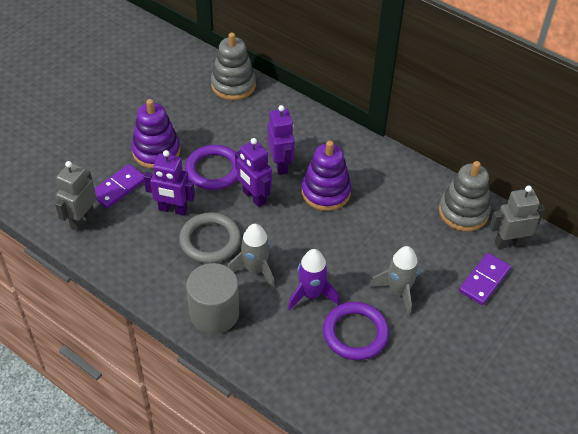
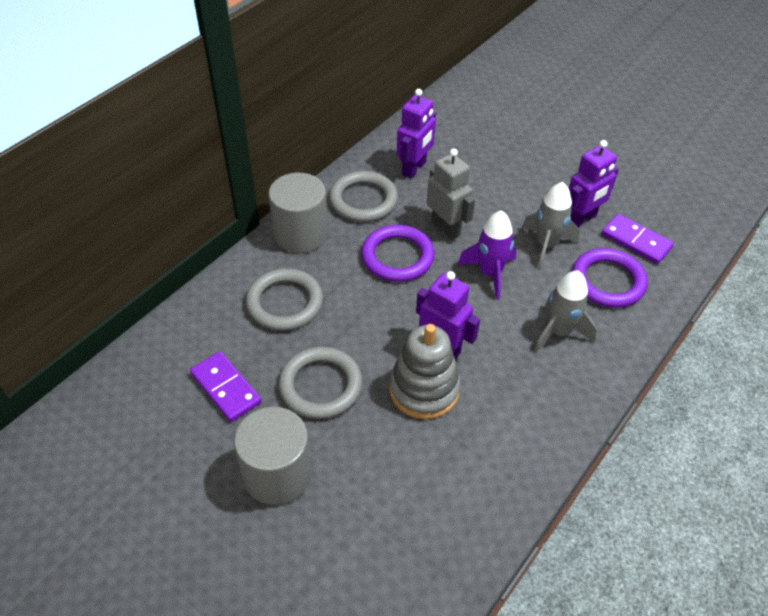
grey cylinder: [186,263,239,334] = 1 -> [234,407,312,505] [268,173,328,253] = 2
grey ring: [179,212,241,263] = 1 -> [246,268,323,331] [279,346,363,419] [329,171,398,222] = 3
grey robot: [55,161,97,231] [489,185,545,249] = 2 -> [427,148,475,239] = 1
grey stacking toy: [211,33,256,100] [439,161,491,231] = 2 -> [389,324,461,419] = 1
purple stacking toy: [131,99,181,169] [301,141,351,211] = 2 -> none = 0

